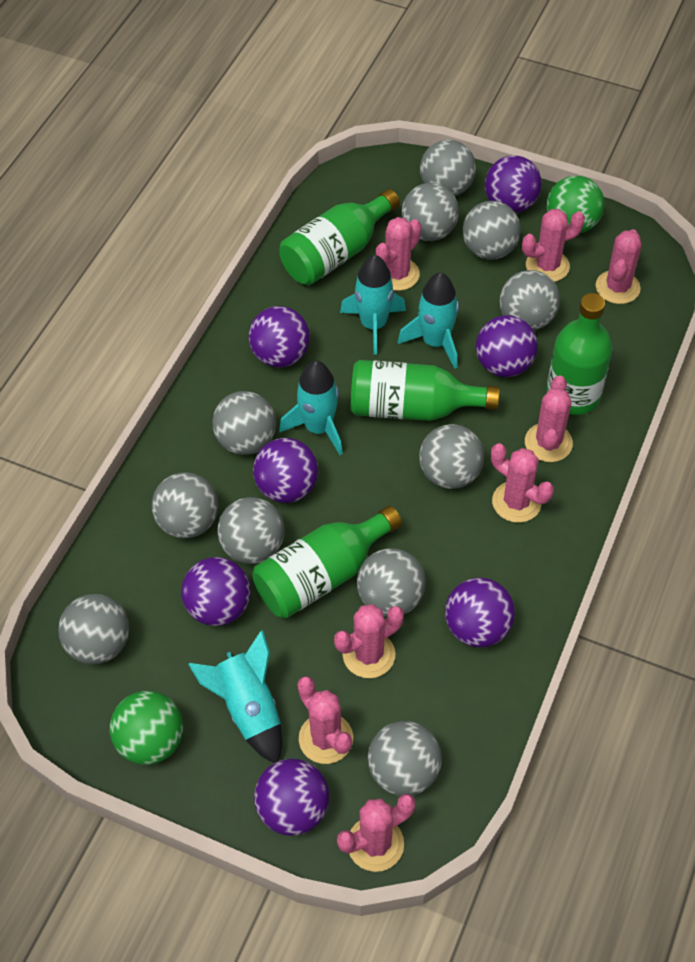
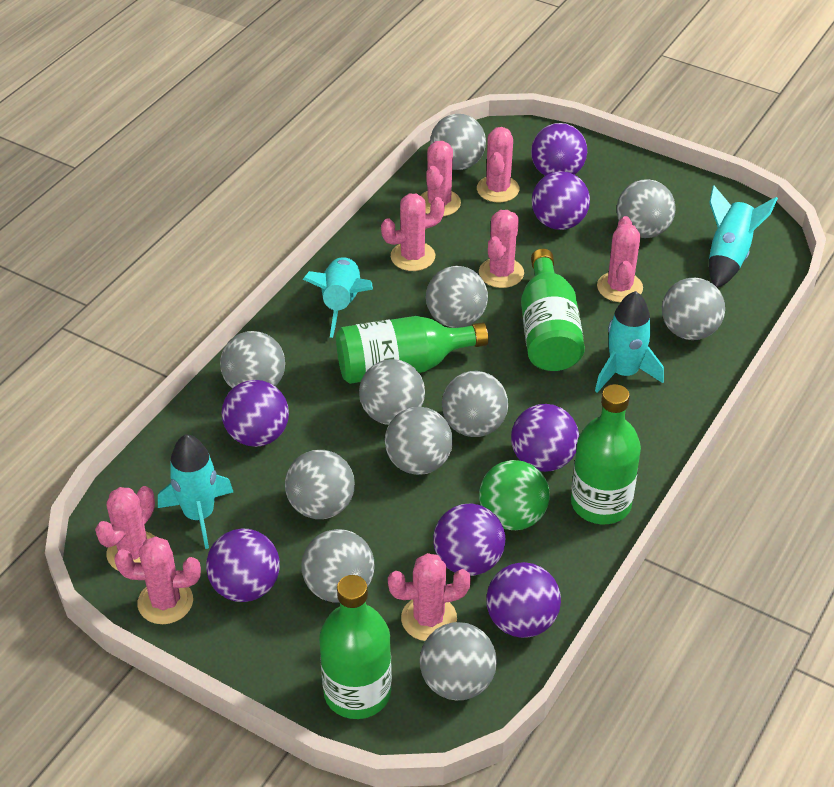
green ball: [110,691,183,765] [546,176,604,233] = 2 -> [479,460,550,530] = 1

